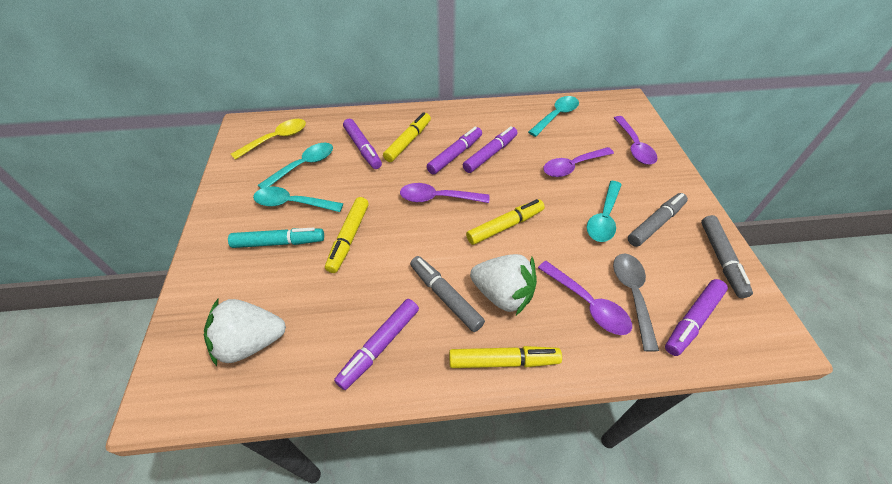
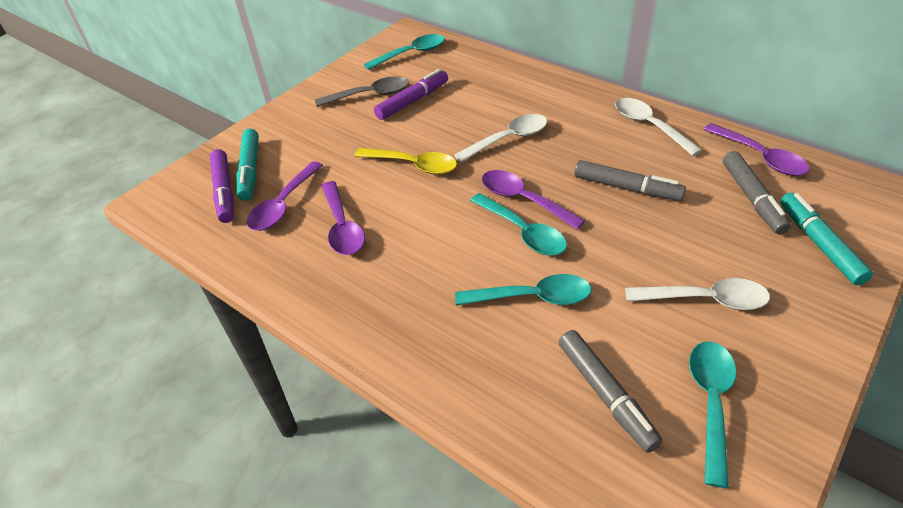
purple marker: [334,299,419,390] [343,119,382,169] [427,127,482,174] [463,126,518,173] [665,279,728,356] = 5 -> [210,149,234,223] [374,69,448,120] = 2
turquoise marker: [228,227,324,248] = 1 -> [237,129,259,201] [780,192,873,285] = 2
white spoon: none = 0 -> [454,114,547,162] [615,98,702,156] [625,278,770,310] = 3
white strawberry: [204,298,286,366] [470,254,537,315] = 2 -> none = 0
yellow marker: [325,197,369,273] [383,112,431,162] [449,346,562,368] [466,199,545,245] = 4 -> none = 0

